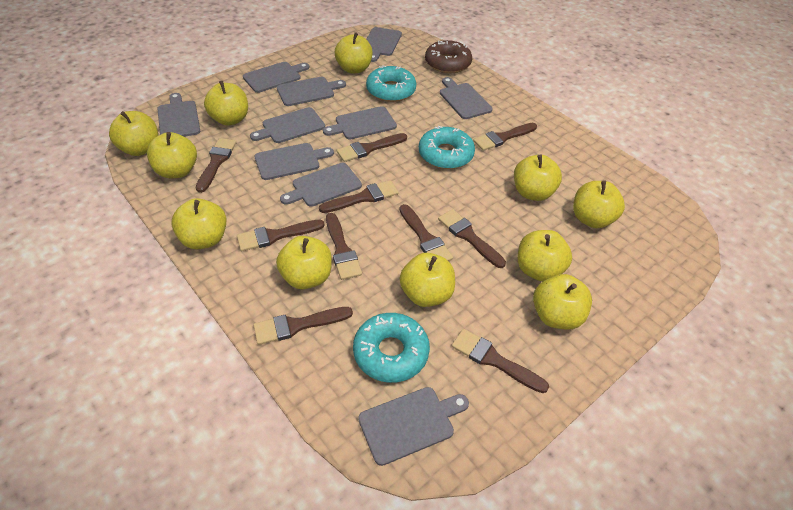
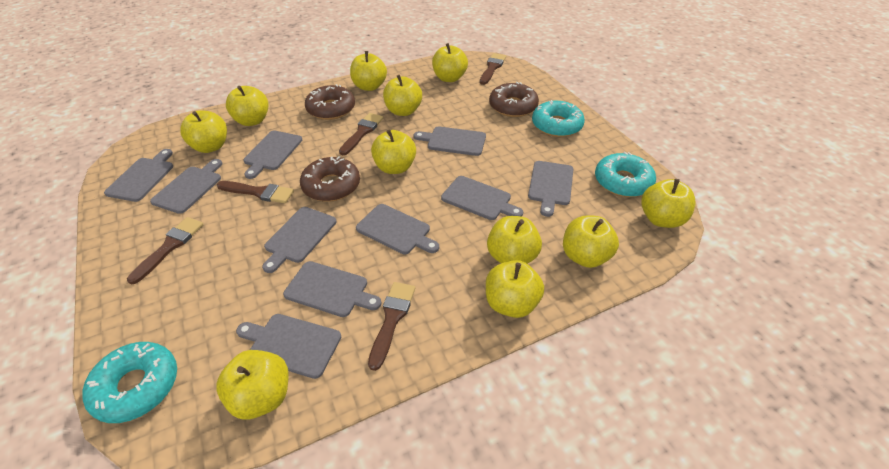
brown brush: [196,138,236,193] [237,220,325,251] [253,307,353,345] [319,180,399,213] [326,213,362,280] [337,133,407,162] [399,204,453,261] [438,209,506,268] [452,329,549,393] [473,123,537,151] = 10 -> [127,217,204,284] [217,181,294,203] [339,113,383,155] [368,282,415,371] [480,53,506,85] = 5
brown donut: [425,40,472,73] = 1 -> [300,156,360,202] [305,84,355,120] [489,82,539,117] = 3

